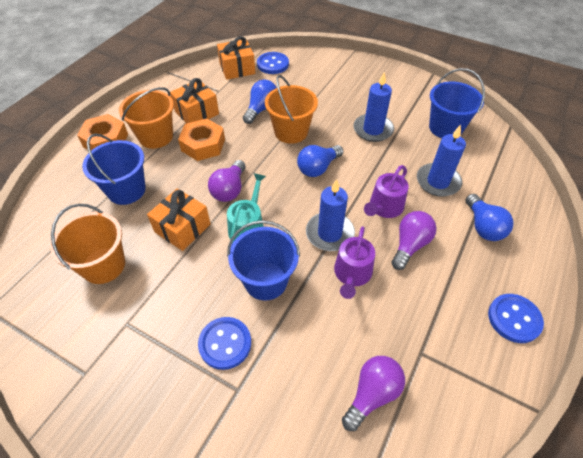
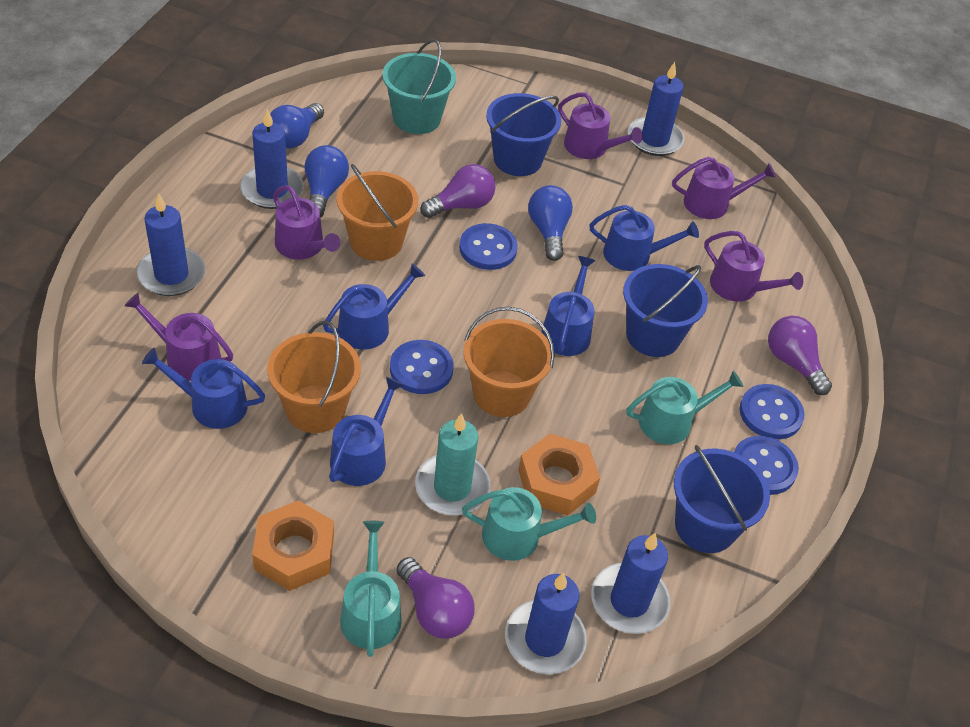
blue button: [198,317,251,370] [257,52,289,74] [488,294,544,343] = 3 -> [390,340,454,394] [459,223,518,270] [734,436,799,495] [739,384,805,439] = 4
blue candle: [306,179,355,251] [353,72,394,142] [417,125,466,197] = 3 -> [136,193,205,296] [240,109,304,209] [505,573,587,674] [592,533,670,634] [628,62,684,156] = 5
blue watering can: none = 0 -> [142,348,265,429] [323,264,425,349] [329,377,404,486] [541,256,595,356] [590,205,699,271] = 5
orange gift: [147,189,211,251] [170,78,219,123] [217,36,255,80] = 3 -> none = 0
purple watering can: [334,226,375,299] [364,165,409,218] = 2 -> [124,293,233,381] [273,185,340,259] [558,92,643,159] [672,157,776,219] [704,231,803,301] = 5
turquoise bucket: none = 0 -> [382,39,456,134] = 1
turquoise candle: none = 0 -> [415,413,490,516] = 1
turquoise watering can: [227,173,266,243] = 1 -> [340,521,402,657] [462,487,596,561] [626,371,744,444] = 3

